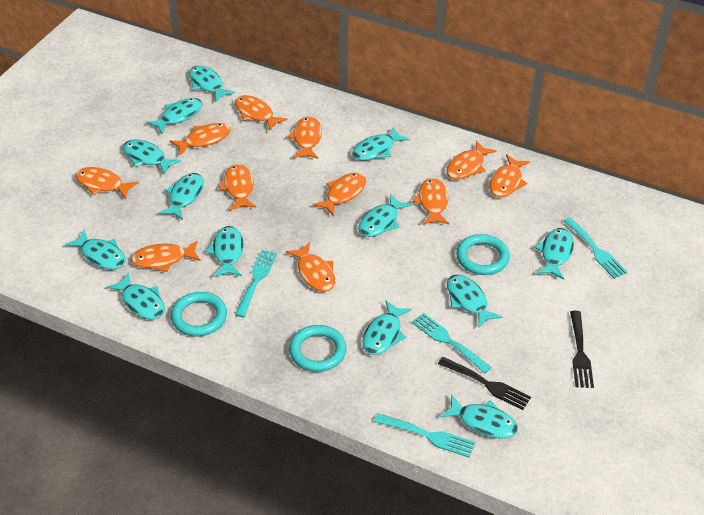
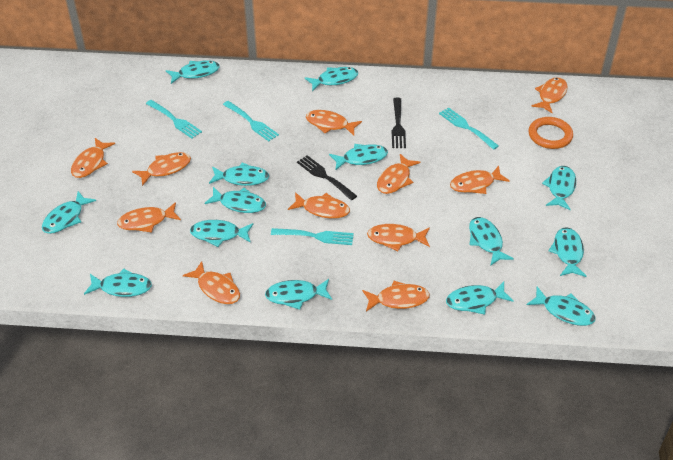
orange ring: none = 0 -> [528,117,573,149] = 1
turquoise fish: [65,229,126,270] [106,273,165,319] [123,139,181,175] [146,98,202,134] [159,173,204,220] [189,66,235,102] [206,226,244,277] [352,127,410,161] [358,193,412,237] [362,300,412,355] [440,395,518,439] [447,275,502,329] [535,228,574,280] = 13 -> [42,191,96,234] [84,268,152,297] [166,60,220,84] [190,220,253,247] [204,187,266,213] [209,162,269,186] [265,279,332,310] [305,67,358,91] [329,144,388,170] [446,281,514,315] [469,217,514,266] [527,287,596,326] [542,166,576,210] [549,227,586,277] = 14
turquoise ring: [171,292,227,336] [289,325,346,372] [456,234,510,275] = 3 -> none = 0

